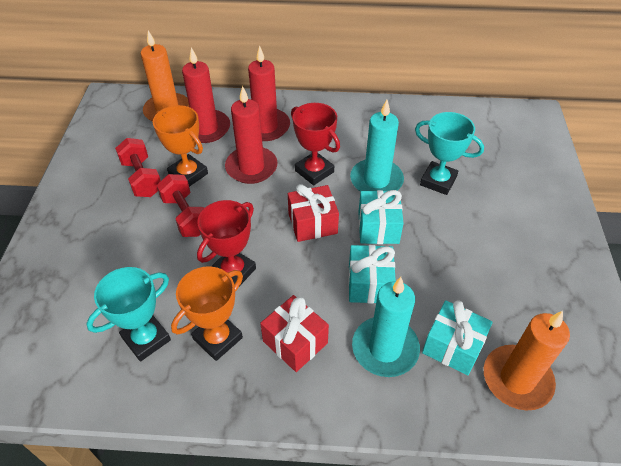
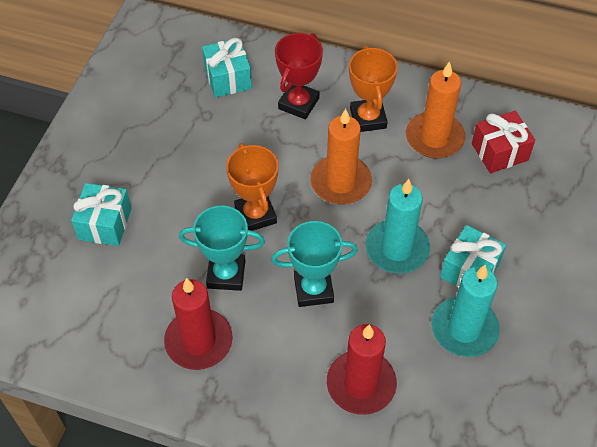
red candle: [182,47,230,143] [225,86,278,184] [248,45,290,141] = 3 -> [164,278,233,370] [327,324,397,415] = 2
red dumbbell: [115,138,161,197] [157,174,204,237] = 2 -> none = 0
red gift: [260,295,329,372] [288,184,339,242] = 2 -> [472,111,535,173] = 1
red trophy: [197,200,256,285] [291,103,340,185] = 2 -> [275,33,323,119] = 1

